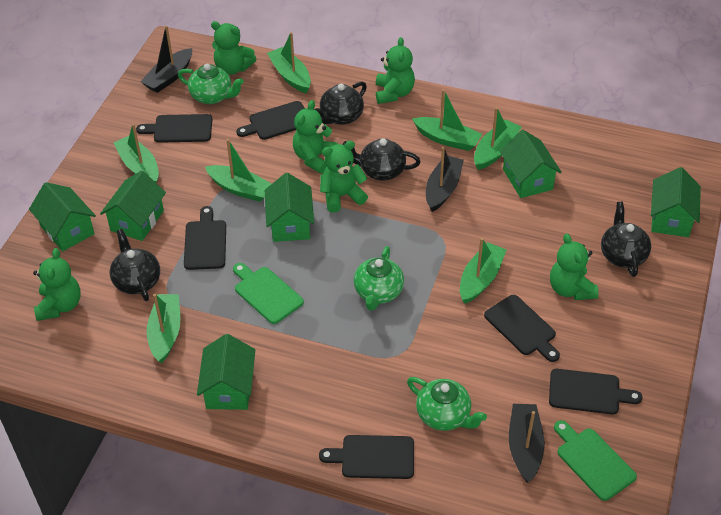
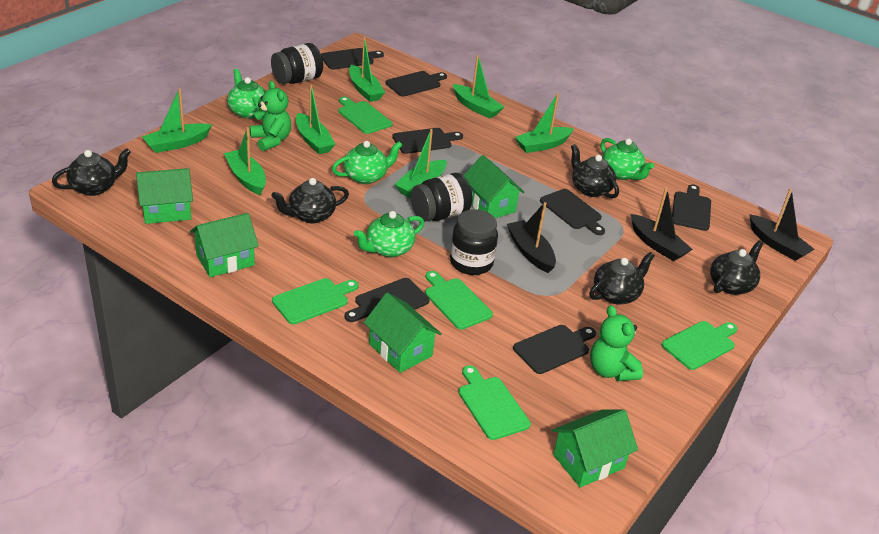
black cutting board: [136,114,212,143] [184,206,226,270] [236,101,305,140] [319,435,414,479] [484,295,560,362] [549,369,643,414] = 6 -> [321,48,384,70] [344,278,429,322] [386,71,447,97] [392,128,463,154] [513,325,596,374] [540,189,605,235] [672,184,711,231] = 7
black jar: none = 0 -> [271,43,323,84] [411,173,472,222] [450,209,498,275] = 3
black teapot: [110,229,160,301] [314,81,367,125] [342,138,421,181] [601,202,651,277] = 4 -> [52,148,131,196] [271,178,349,223] [571,144,619,199] [589,252,655,305] [710,240,764,295] = 5
green cutting board: [233,263,304,324] [554,420,637,501] = 2 -> [272,278,359,324] [339,97,392,134] [425,271,493,330] [458,365,531,440] [662,321,738,370] = 5
green house: [29,182,96,252] [100,170,166,241] [197,334,255,410] [265,173,314,242] [500,130,562,198] [651,167,701,237] = 6 -> [136,168,193,224] [190,213,259,277] [364,293,441,373] [463,155,524,218] [552,410,638,488] = 5
green teapot: [178,64,244,104] [354,246,404,311] [407,377,487,431] = 3 -> [227,69,266,119] [332,141,402,184] [354,211,424,257] [601,138,654,180] = 4
green teddy bear: [33,248,81,321] [211,21,256,75] [293,100,338,174] [320,141,368,213] [376,37,415,104] [550,234,598,300] = 6 -> [250,81,291,151] [590,305,643,381] = 2

